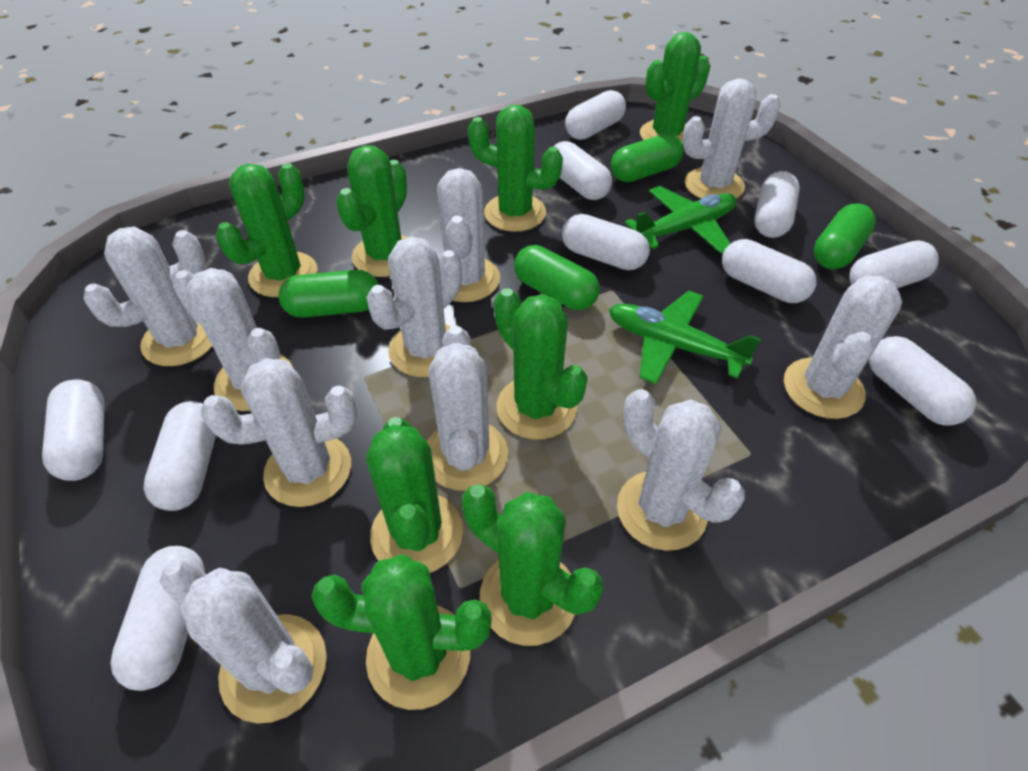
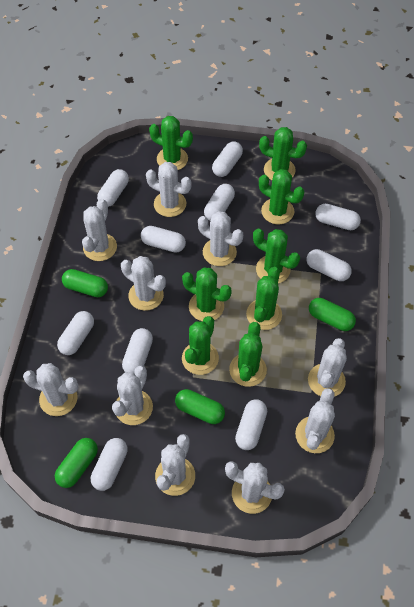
green plane: [609,291,761,384] [624,186,736,254] = 2 -> none = 0

